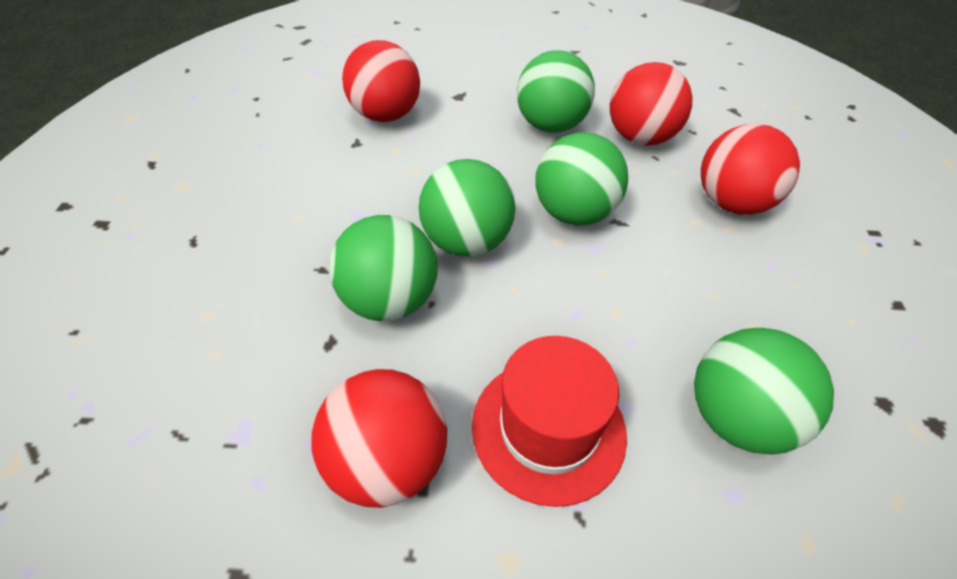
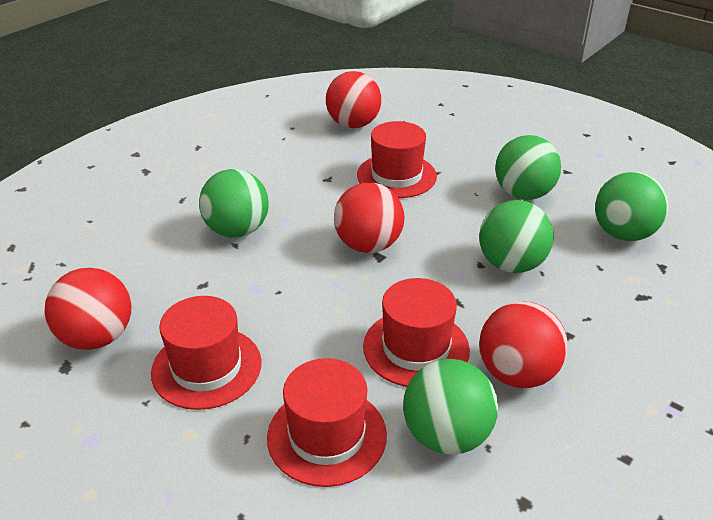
red hat: [472,336,627,507] = 1 -> [151,296,261,410] [267,358,387,487] [357,121,437,198] [363,278,470,387] = 4

